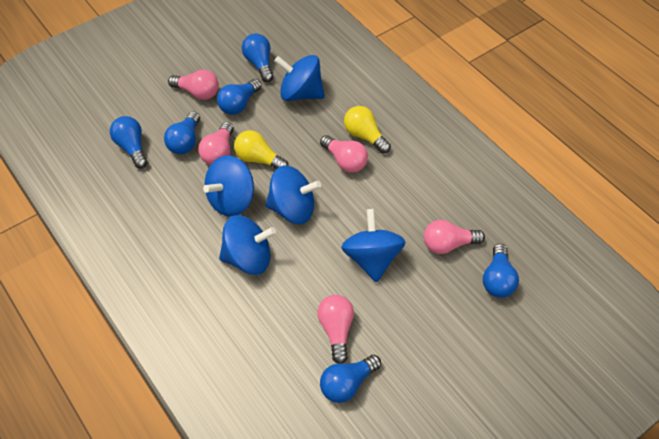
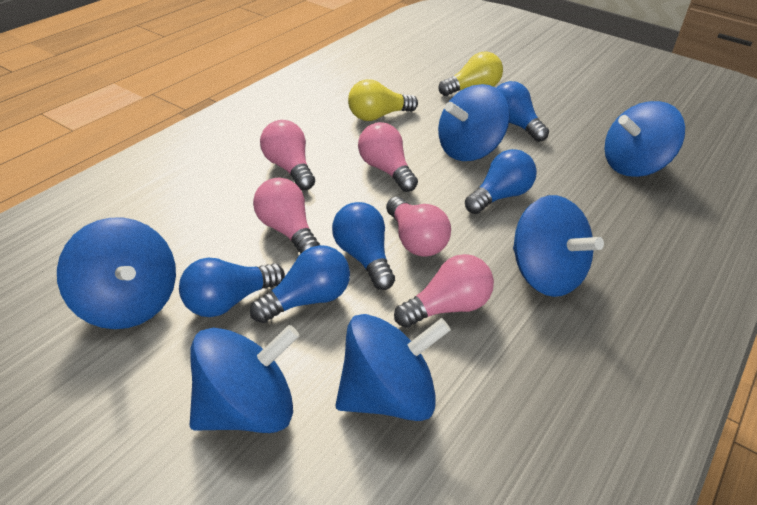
blue light bulb: [110,116,148,168] [164,111,200,154] [217,79,262,115] [242,34,273,82] [320,355,381,403] [483,244,519,298] = 6 -> [179,258,285,317] [250,245,350,323] [332,202,395,290] [465,149,537,214] [497,81,549,142] = 5
blue spinning top: [203,156,254,217] [219,215,276,275] [265,166,321,224] [274,55,325,101] [341,209,405,282] = 5 -> [57,218,176,329] [190,325,300,433] [336,314,451,421] [438,84,510,161] [513,195,604,297] [605,101,685,177] = 6

